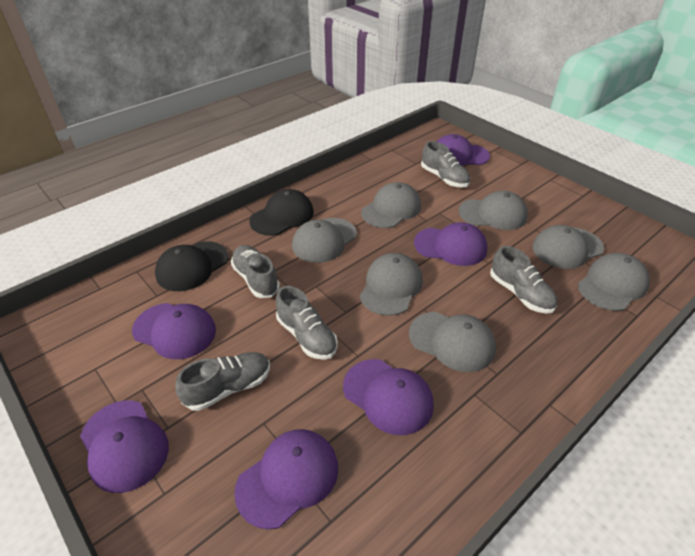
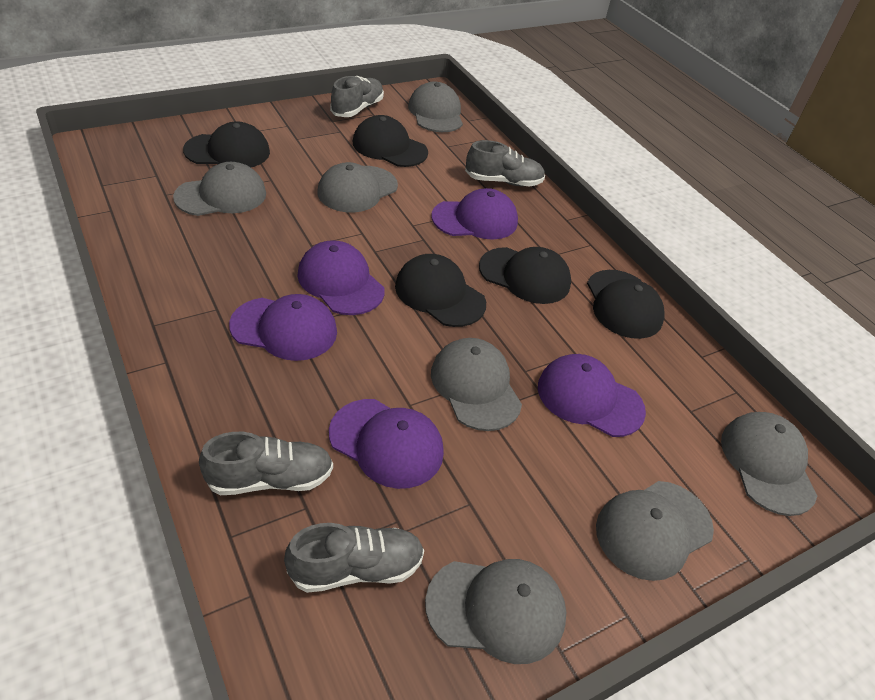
black cap: [155,241,228,291] [249,189,314,236] = 2 -> [183,121,270,168] [353,115,428,167] [395,254,486,327] [479,247,571,304] [587,270,665,339] = 5
grey shoe: [175,352,270,411] [231,245,280,298] [276,286,338,360] [421,141,470,188] [490,246,557,314] = 5 -> [199,432,333,495] [284,523,424,593] [330,76,384,117] [465,140,545,186] = 4
purple cap: [80,401,169,493] [132,303,216,359] [234,429,338,529] [343,359,434,435] [414,222,487,266] [436,134,490,166] = 6 -> [229,294,337,361] [297,240,385,315] [329,399,444,489] [431,188,518,240] [538,354,646,437] = 5

